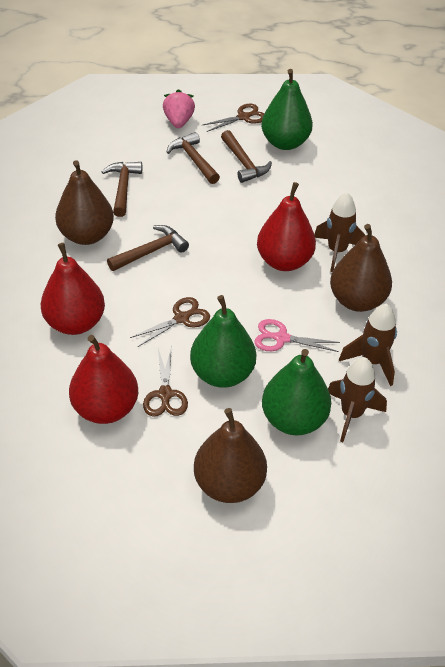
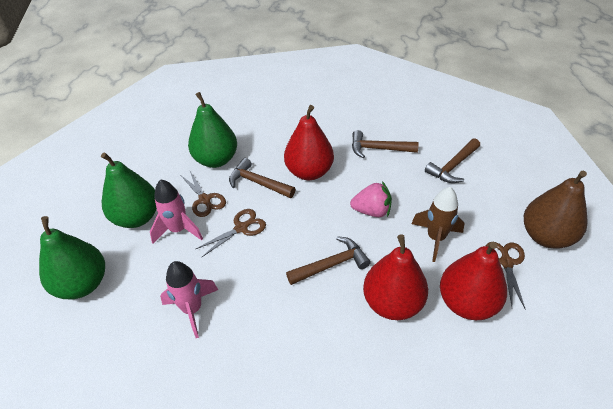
brown pear: [55,160,114,245] [194,408,267,503] [330,224,392,312] = 3 -> [524,171,588,249] = 1
brown rocket: [314,192,365,272] [328,357,387,442] [339,304,397,386] = 3 -> [411,187,465,262] = 1
pink rocket: none = 0 -> [150,180,203,244] [160,261,218,338] = 2
pink scissors: [254,319,340,352] = 1 -> none = 0

